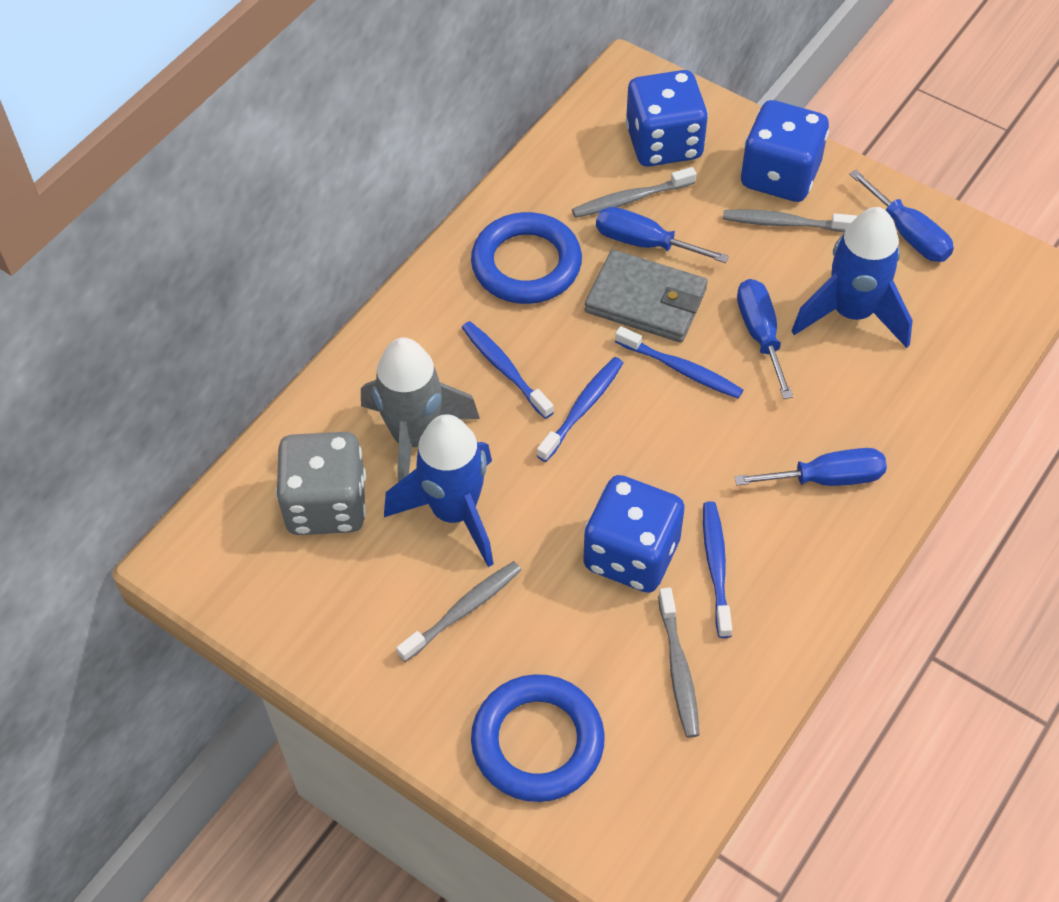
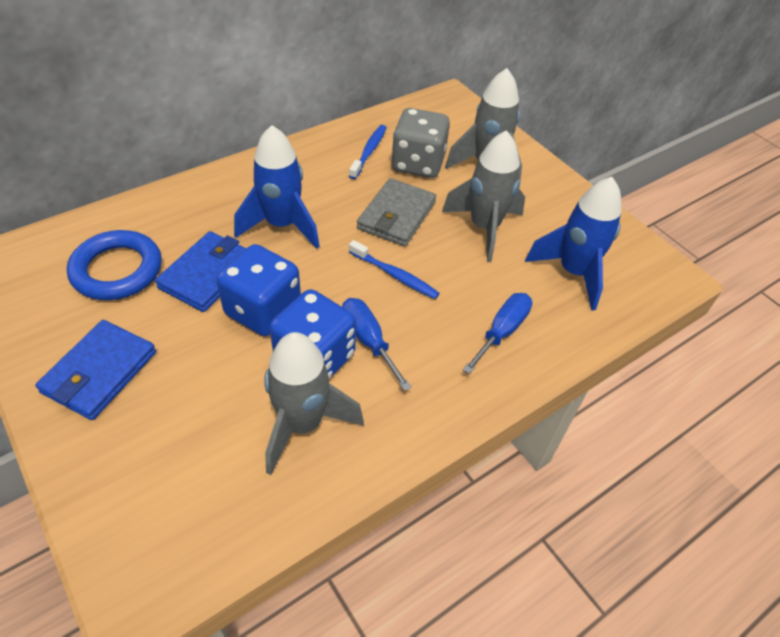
blue dice: [583,475,685,593] [625,70,708,167] [741,100,829,202] = 3 -> [216,244,301,336] [269,289,356,379] = 2
blue ring: [471,212,582,304] [471,674,605,802] = 2 -> [67,230,162,300] = 1
blue screwdriver: [596,207,729,263] [735,448,887,486] [737,279,793,399] [849,170,954,262] = 4 -> [342,298,412,391] [463,293,532,374] = 2
blue toothbrush: [462,321,554,419] [537,357,623,462] [615,326,743,399] [703,501,732,638] = 4 -> [349,125,387,179] [349,240,440,299] = 2
blue wallet: none = 0 -> [35,320,156,420] [155,231,246,312] = 2
grey rocket: [361,337,480,482] = 1 -> [264,332,364,475] [442,130,525,262] [445,68,522,180] = 3
grey toothbrush: [396,561,521,662] [572,167,696,218] [658,587,699,738] [723,209,857,232] = 4 -> none = 0

